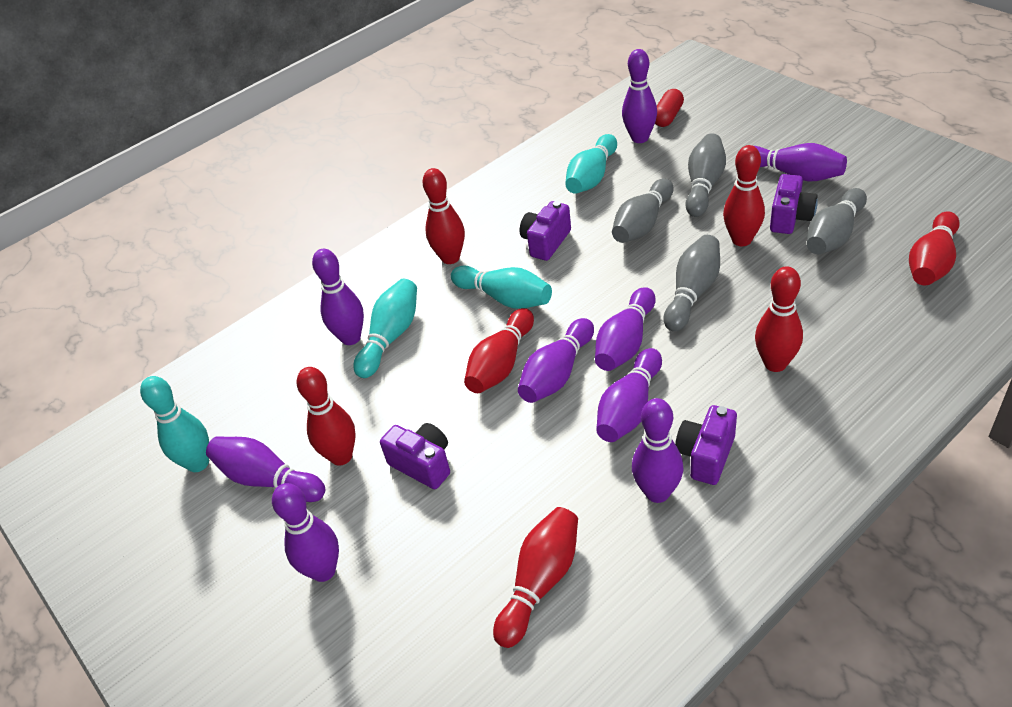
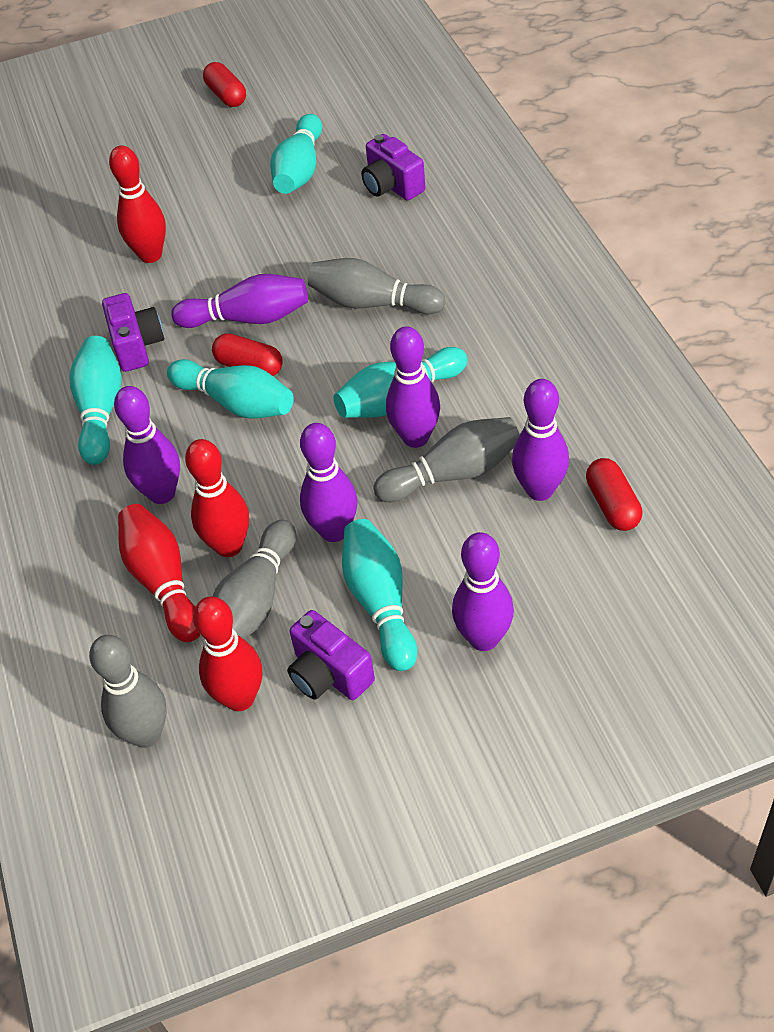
purple bowling pin: [206,437,325,502] [272,483,339,582] [312,249,364,345] [518,318,594,403] [595,287,656,371] [596,348,662,442] [622,49,657,143] [632,398,684,503] [754,143,847,182] = 9 -> [114,386,180,504] [171,274,308,328] [300,423,357,542] [386,327,440,448] [452,532,514,651] [512,379,569,501] = 6
purple camera: [380,423,450,489] [520,201,571,261] [675,405,737,485] [770,174,818,234] = 4 -> [102,293,164,372] [287,610,375,700] [361,134,426,201] = 3
red bowling pin: [297,367,356,466] [422,168,465,264] [464,308,534,393] [493,507,578,648] [723,145,765,246] [755,266,803,372] [909,211,960,285] = 7 -> [109,145,166,263] [118,504,200,642] [185,439,249,557] [193,596,262,711] = 4
red capsule: [655,89,684,127] = 1 -> [203,62,246,107] [212,333,283,376] [586,458,642,531] = 3
turquoise bowling pin: [140,376,209,472] [353,279,417,378] [451,266,552,309] [565,134,617,194] = 4 -> [69,336,122,465] [167,359,294,419] [270,114,322,194] [334,347,468,418] [342,519,417,671] = 5

